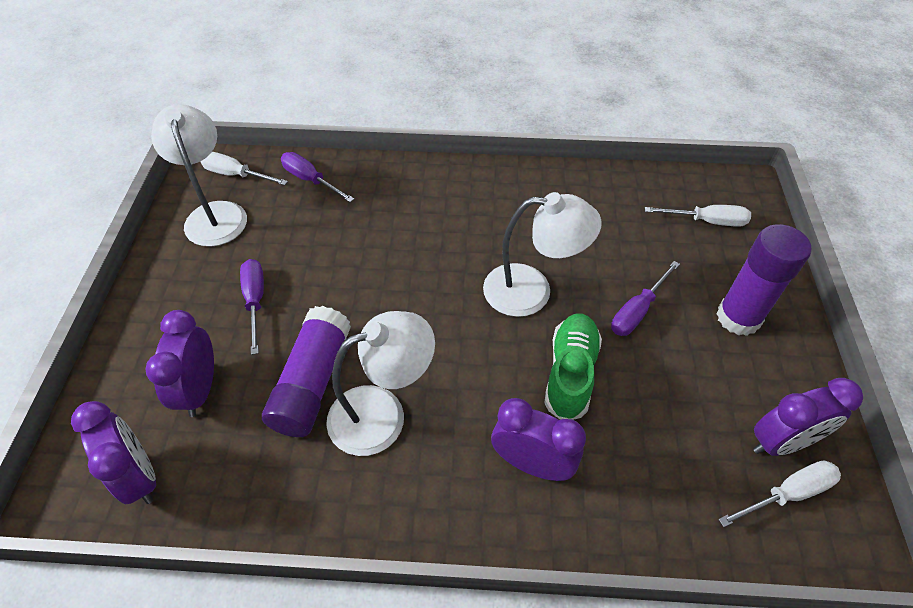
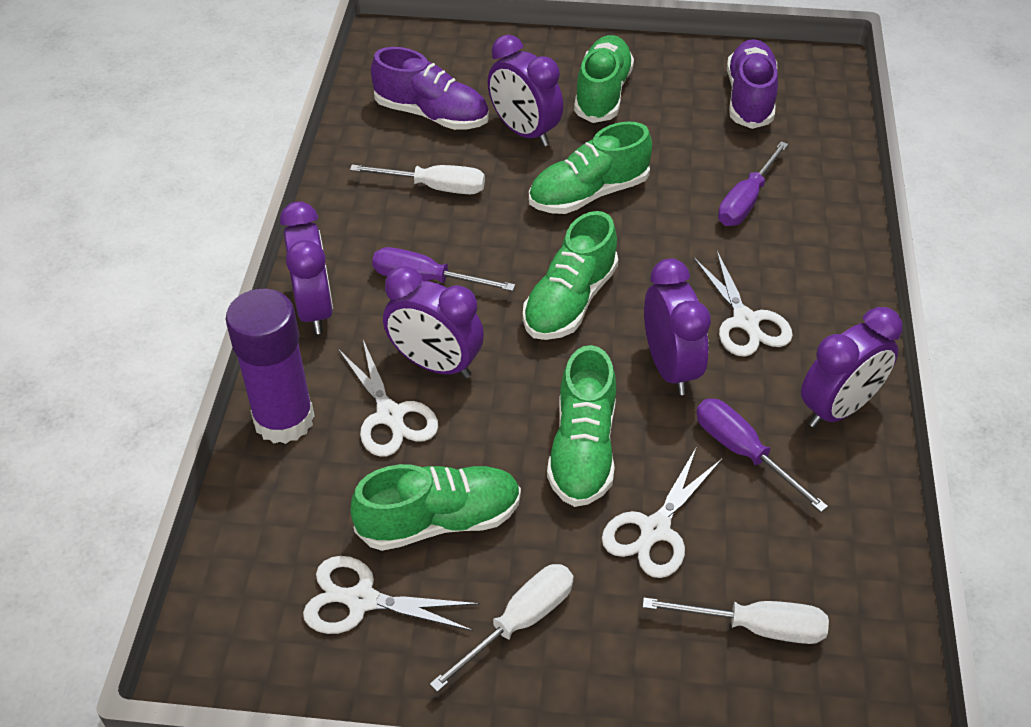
green shoe: [544,313,602,420] = 1 -> [351,464,521,551] [523,211,618,340] [529,122,652,214] [547,345,616,507] [574,35,634,123] = 5
purple clock: [71,401,156,504] [145,310,214,417] [491,398,586,481] [753,378,863,456] = 4 -> [280,202,333,334] [383,266,484,378] [488,35,563,147] [644,258,711,395] [801,307,902,428] = 5
purple glue stick: [262,306,351,437] [716,224,811,336] = 2 -> [226,289,314,444] = 1
purple shoe: none = 0 -> [371,47,489,130] [727,39,778,129] = 2
white lamp: [151,104,247,247] [326,311,435,456] [483,192,602,317] = 3 -> none = 0
white scissors: none = 0 -> [303,556,480,634] [338,340,438,457] [602,448,722,578] [693,251,793,357] = 4

